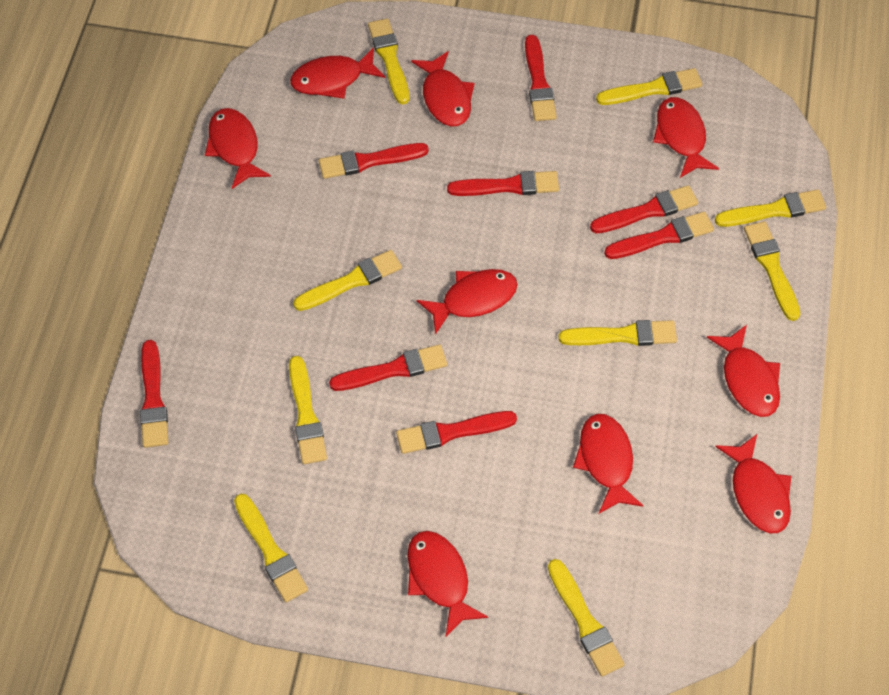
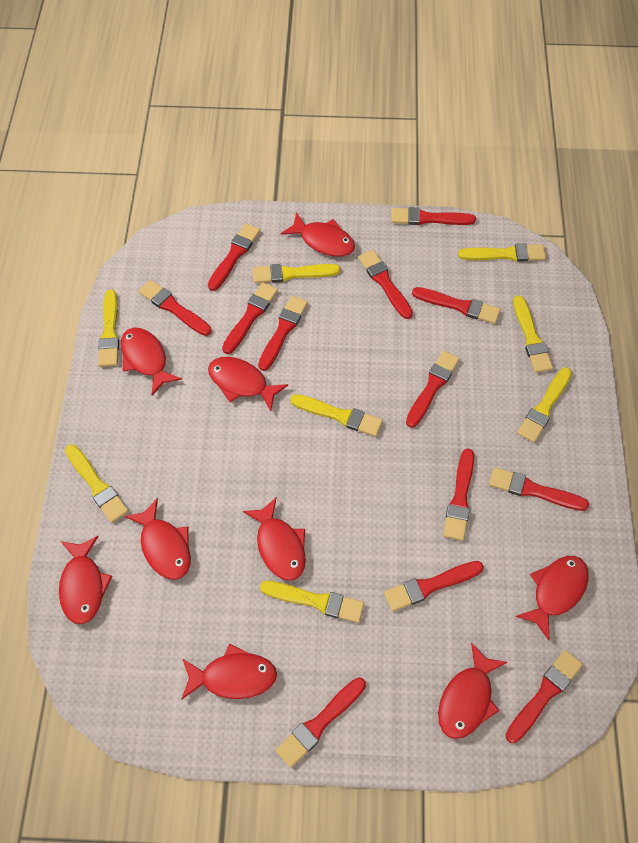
red brush: [140,340,168,448] [319,143,429,179] [329,344,447,391] [396,411,517,454] [447,171,559,196] [525,35,557,121] [590,185,698,233] [604,212,714,259] = 8 -> [139,280,212,336] [208,223,260,291] [222,282,278,354] [258,296,308,371] [276,677,366,768] [358,250,413,319] [384,561,484,611] [391,207,476,225] [406,351,460,428] [412,287,501,324] [443,449,474,541] [489,467,589,511] [506,650,583,743] = 13
yellow brush: [234,494,308,602] [289,356,327,464] [293,250,402,311] [368,18,409,105] [548,559,624,677] [558,320,677,346] [596,68,702,105] [715,189,826,227] [744,221,800,321] = 9 -> [65,444,129,523] [98,290,119,367] [253,264,340,283] [260,581,364,623] [290,394,383,437] [458,243,546,262] [513,295,553,373] [517,367,572,443] = 8

